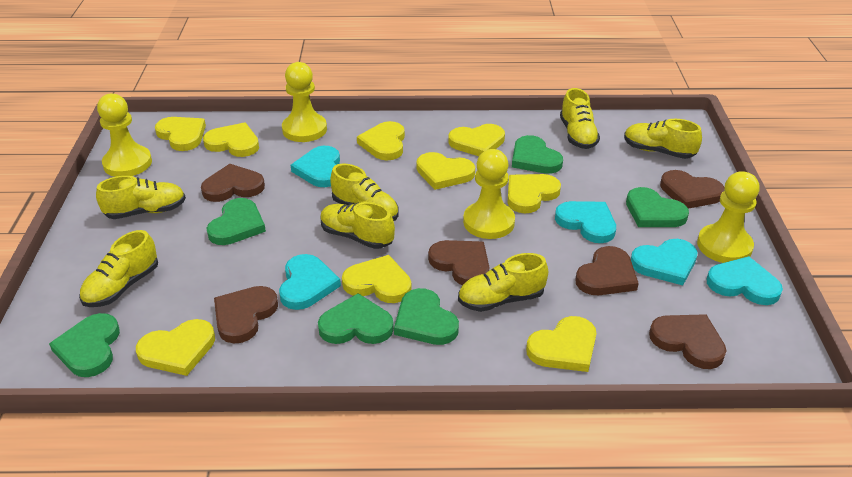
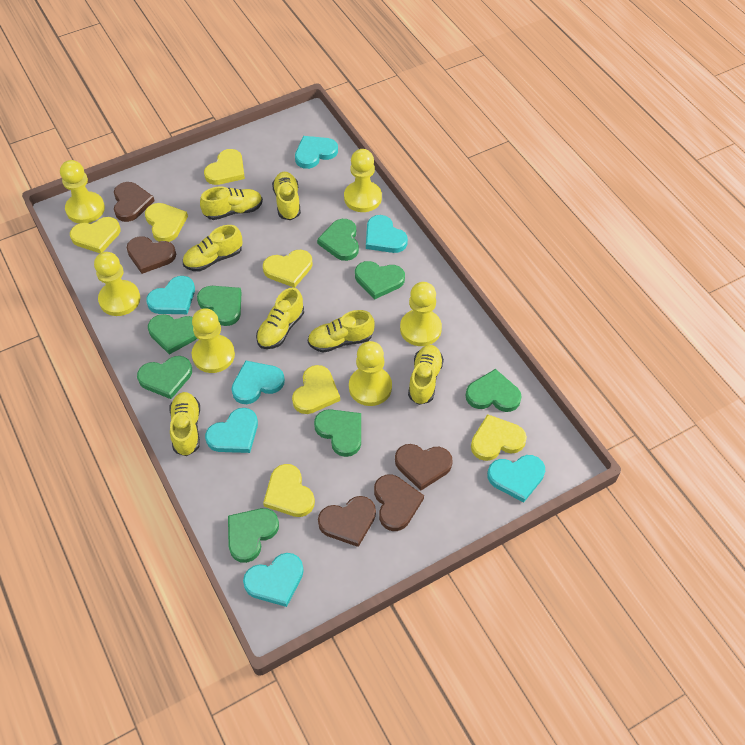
brown heart: [201,164,265,202] [214,286,278,343] [428,240,489,285] [575,246,639,295] [649,314,726,369] [660,170,725,209] = 6 -> [114,182,154,222] [127,236,176,274] [318,496,376,547] [374,474,424,531] [395,444,453,491] = 5
green heart: [49,313,120,377] [207,198,266,245] [318,293,394,344] [394,288,459,345] [512,135,563,174] [626,187,689,227] = 6 -> [137,356,192,399] [148,314,197,355] [197,286,241,326] [228,508,279,563] [314,409,361,457] [317,219,359,261] [355,261,405,300] [466,369,522,412] = 8
turquoise heart: [279,254,341,310] [291,146,340,187] [555,201,616,243] [631,239,697,285] [707,256,783,305] = 5 -> [146,276,195,314] [205,408,258,453] [231,361,285,404] [243,553,304,607] [295,136,338,169] [366,215,408,253] [487,455,545,503] = 7
yellow heart: [136,319,215,376] [155,117,206,151] [203,122,259,157] [342,255,411,303] [357,121,405,161] [416,152,475,190] [448,124,505,156] [507,174,561,213] [526,316,596,372] = 9 -> [70,217,120,253] [145,203,188,242] [204,149,245,185] [263,250,313,288] [263,464,315,517] [292,365,340,414] [471,414,527,461] = 7
yellow pawn: [97,94,152,177] [282,62,327,142] [463,149,515,239] [697,171,760,263] = 4 -> [60,160,105,224] [94,252,140,316] [192,308,235,373] [344,149,382,212] [349,341,392,406] [400,282,442,346] = 6

